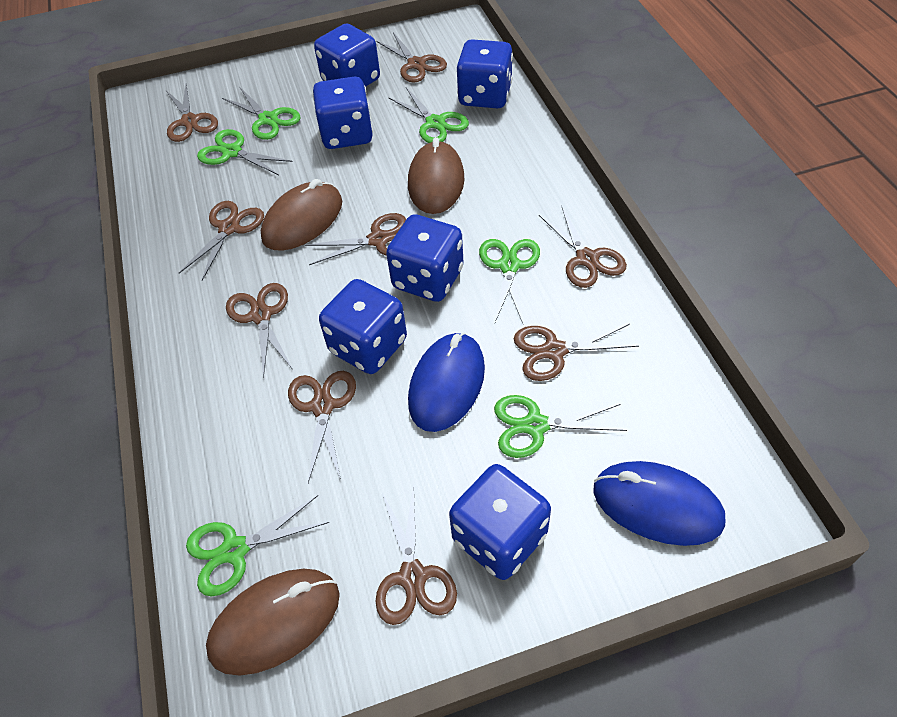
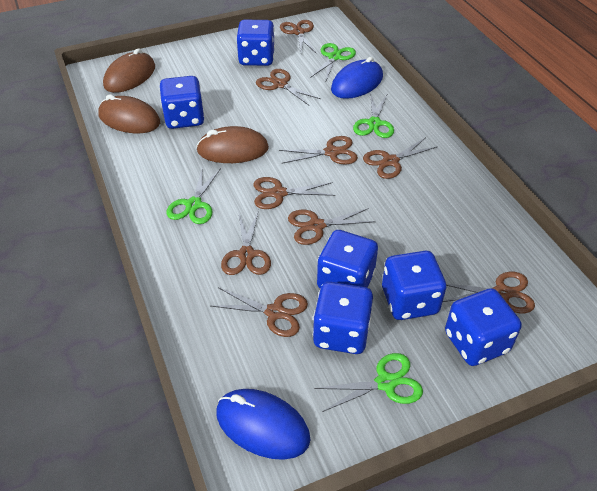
green scissors: [186,495,329,596] [197,129,293,175] [222,88,300,140] [388,88,469,143] [479,239,540,323] [494,395,627,458] = 6 -> [166,166,221,224] [310,43,356,80] [315,353,423,412] [353,93,394,138] = 4

